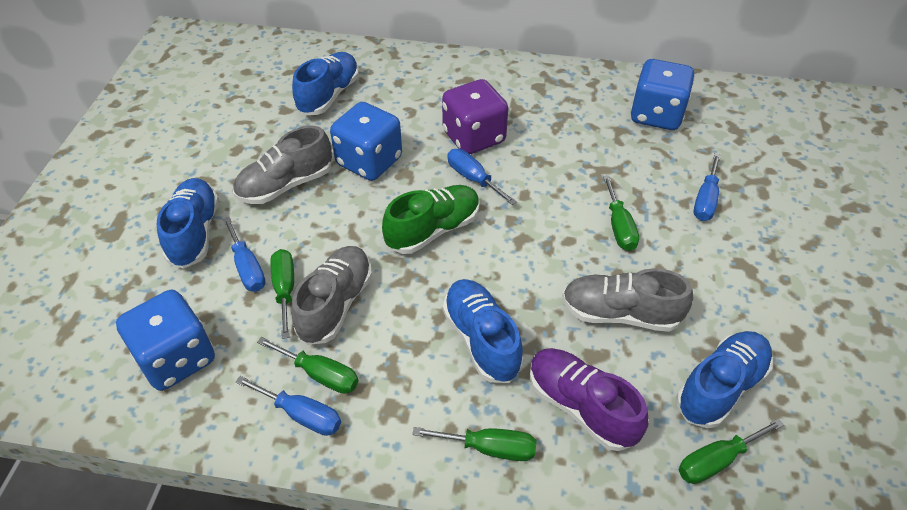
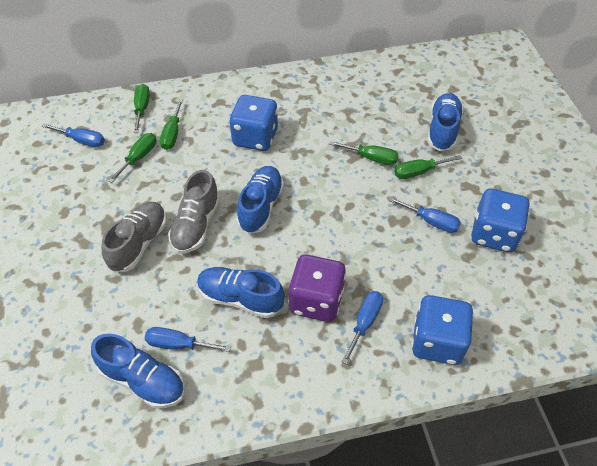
green shoe: [382,185,480,254] = 1 -> none = 0
grey shoe: [233,126,332,204] [291,246,372,345] [562,268,693,332] = 3 -> [102,202,167,272] [168,170,220,254] = 2
purple shoe: [530,348,648,451] = 1 -> none = 0

